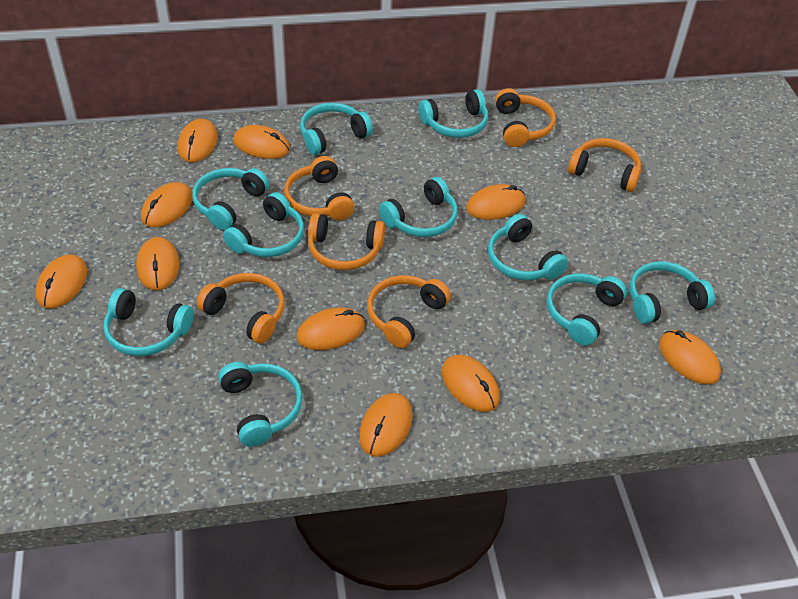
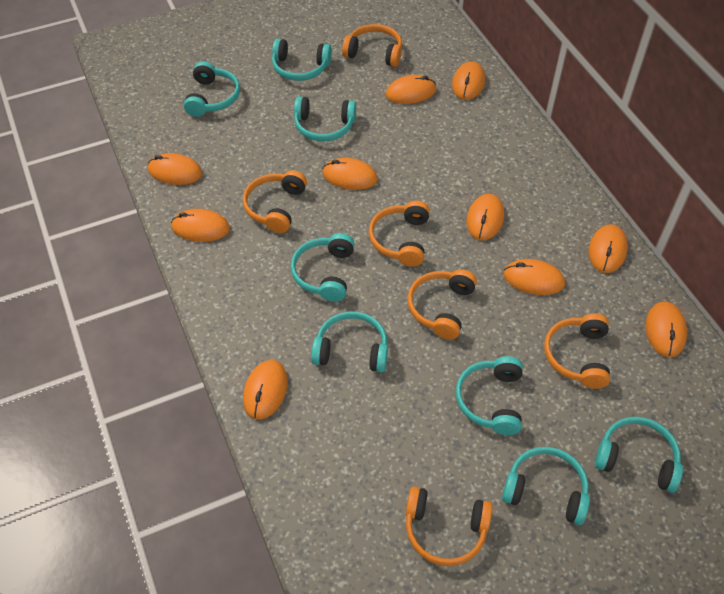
turquoise headphones: [103,288,193,356] [192,168,270,230] [218,362,303,447] [223,192,304,257] [300,103,373,155] [379,177,458,237] [418,89,488,138] [488,214,568,280] [546,273,627,345] [629,261,715,324] = 10 -> [184,61,240,117] [272,38,332,81] [291,233,355,302] [294,96,356,141] [311,312,388,373] [456,356,523,435] [502,447,590,525] [595,417,683,493] = 8

